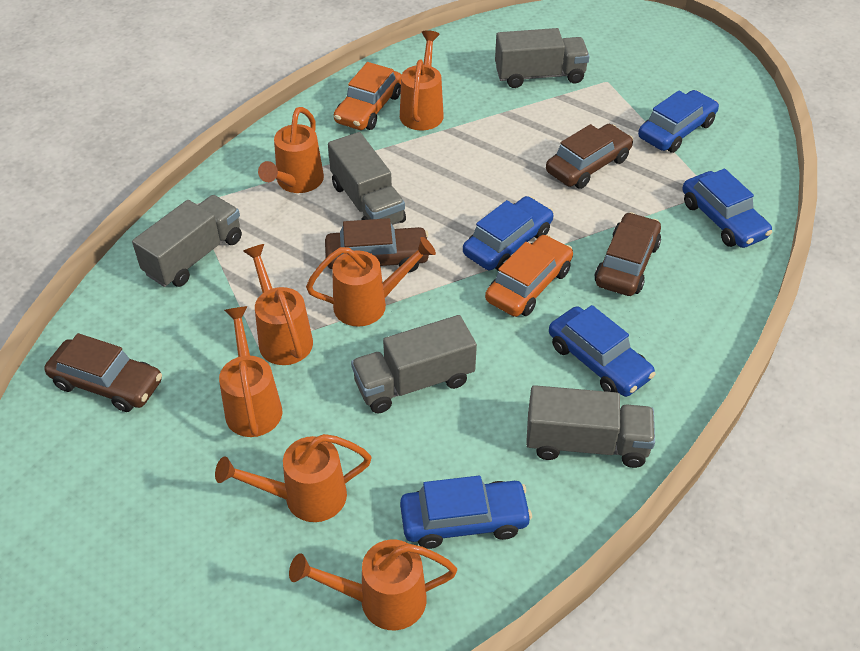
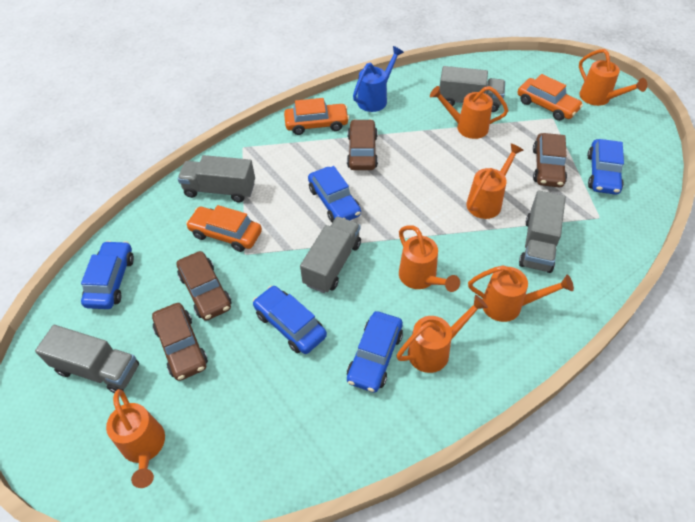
blue watering can: none = 0 -> [353,46,404,112] = 1
orange car: [334,62,401,130] [485,235,573,317] = 2 -> [186,205,262,252] [284,98,349,135] [518,74,583,121] = 3

